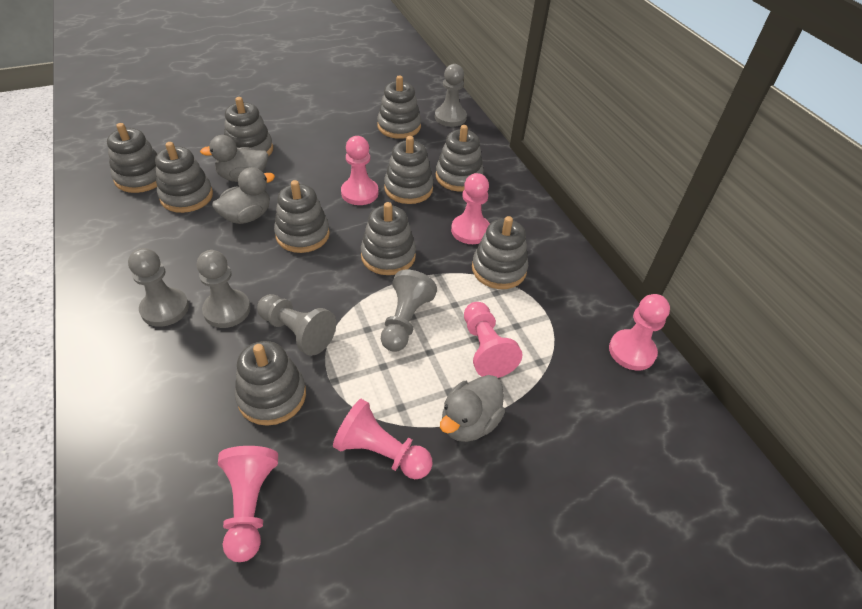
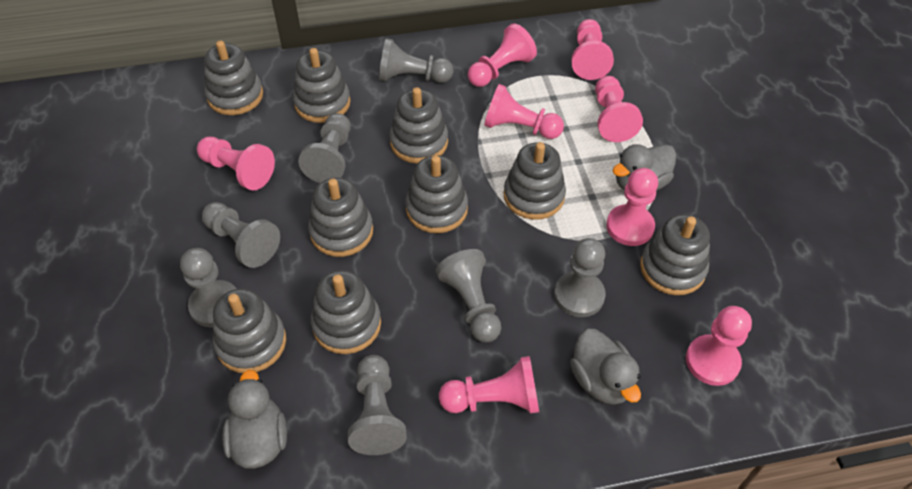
grey pawn: [128,248,189,327] [197,250,251,328] [257,294,336,356] [381,270,437,351] [435,64,467,127] = 5 -> [180,248,237,327] [202,202,280,268] [298,113,351,183] [348,355,407,455] [379,38,453,83] [436,249,501,343] [554,238,606,317] = 7
grey stacking toy: [107,123,157,193] [155,142,213,213] [224,97,273,157] [235,341,306,426] [274,180,330,253] [361,202,416,275] [377,75,421,139] [384,136,433,204] [436,125,484,191] [472,216,528,289] = 10 -> [204,41,263,115] [213,289,286,373] [293,48,351,123] [308,178,373,257] [311,270,381,354] [389,87,448,164] [406,155,468,233] [504,142,566,220] [640,214,710,295] = 9
pink pawn: [218,446,278,562] [333,399,433,479] [341,136,379,205] [451,173,490,244] [464,302,522,378] [609,294,670,371] = 6 -> [197,137,275,191] [439,356,539,413] [468,23,537,87] [484,84,564,139] [571,19,614,80] [595,76,643,142] [606,168,658,246] [686,306,752,386] = 8

